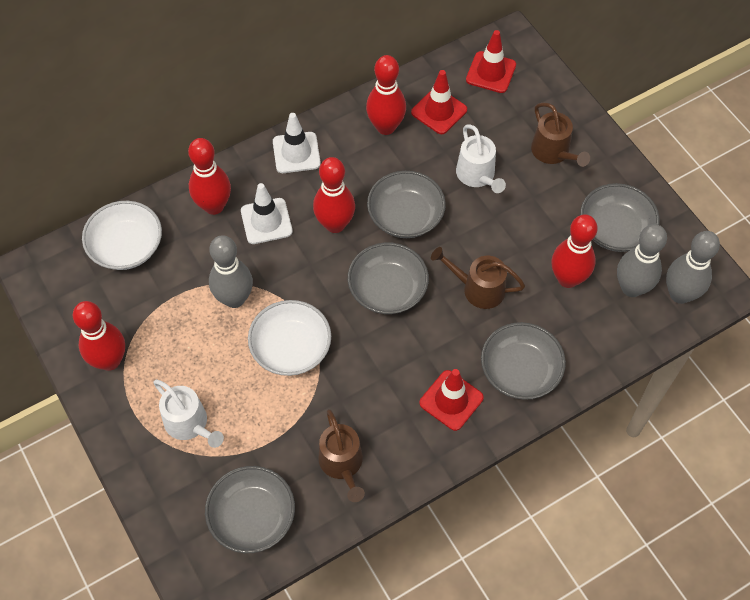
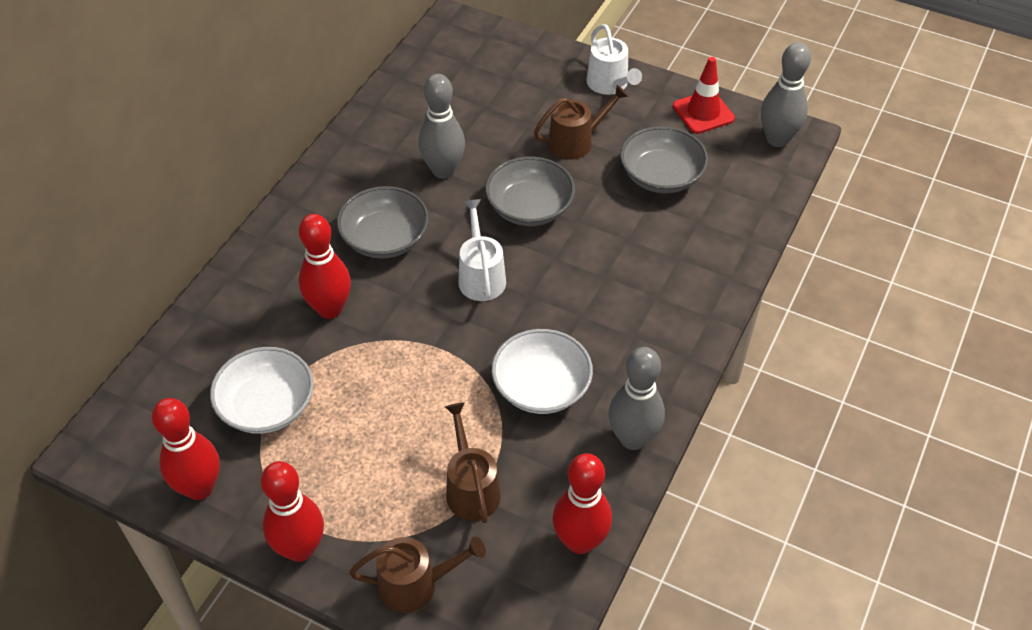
grey bowl: [205,466,295,553] [348,243,429,314] [367,171,446,238] [481,322,566,400] [580,183,660,252] = 5 -> [337,186,429,259] [486,157,575,226] [620,126,708,193] = 3
red bowling pin: [73,301,125,371] [188,138,231,215] [313,157,355,233] [366,55,406,135] [552,214,598,288] = 5 -> [152,398,220,500] [261,461,324,562] [299,214,351,319] [553,453,612,554] = 4
red traffic cone: [411,70,467,134] [419,369,484,431] [466,30,516,93] = 3 -> [673,57,735,134] = 1
white traffic cone: [241,183,293,244] [273,113,321,173] = 2 -> none = 0

